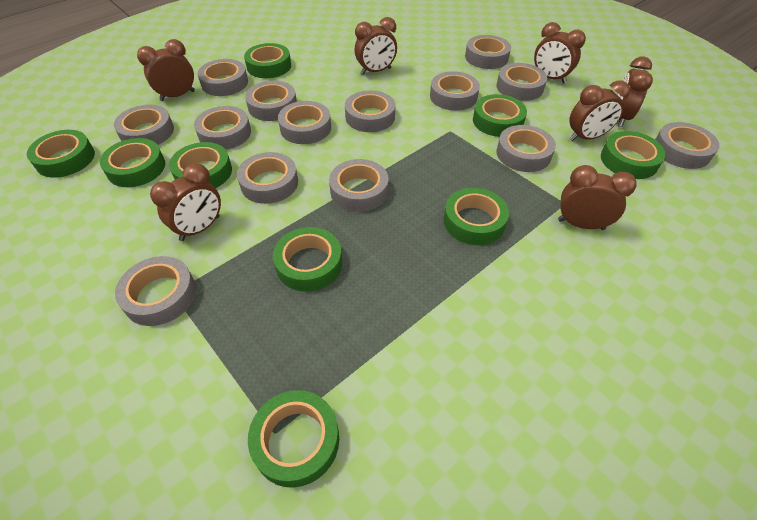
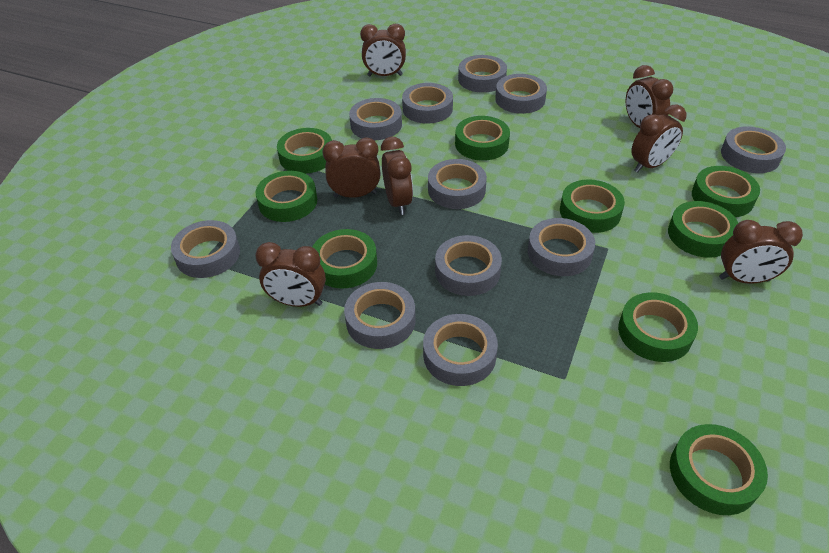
grey tape: [114,105,174,145] [115,256,196,326] [194,106,251,150] [197,59,248,96] [237,152,298,204] [245,81,297,121] [278,101,331,144] [329,159,389,212] [345,90,395,132] [430,71,480,111] [465,35,511,69] [496,125,556,172] [497,63,547,101] [655,122,720,169] = 14 -> [171,220,240,278] [344,282,416,349] [349,98,402,140] [402,83,453,124] [423,314,498,386] [428,159,487,209] [435,235,502,296] [458,55,507,93] [495,74,547,114] [528,218,595,276] [721,126,786,173] = 11

